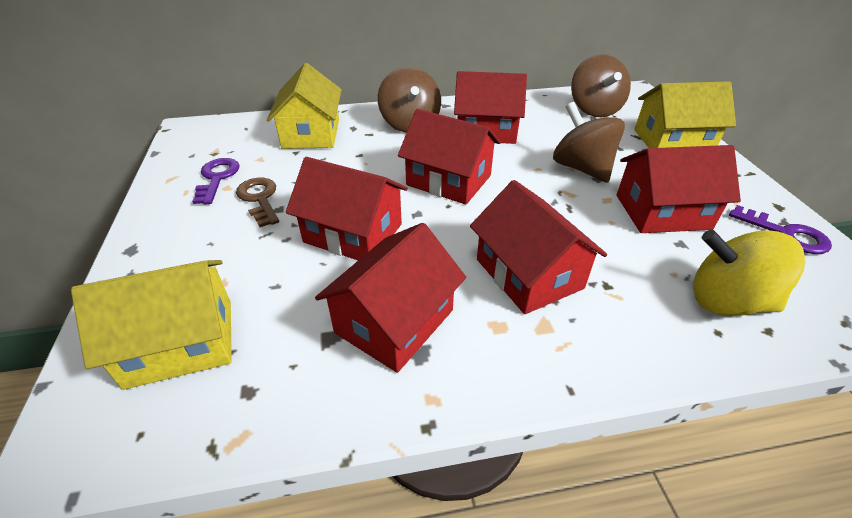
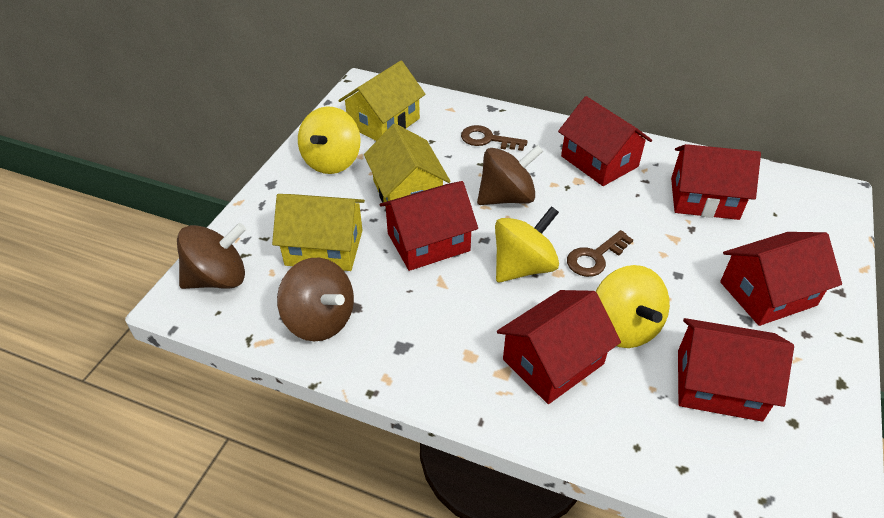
brown key: [236,178,279,227] = 1 -> [461,125,528,151] [567,230,633,277] = 2
purple key: [192,158,240,204] [729,205,832,254] = 2 -> none = 0
yellow spinning top: [693,230,805,316] = 1 -> [298,107,361,174] [495,206,559,282] [596,265,670,348] = 3

